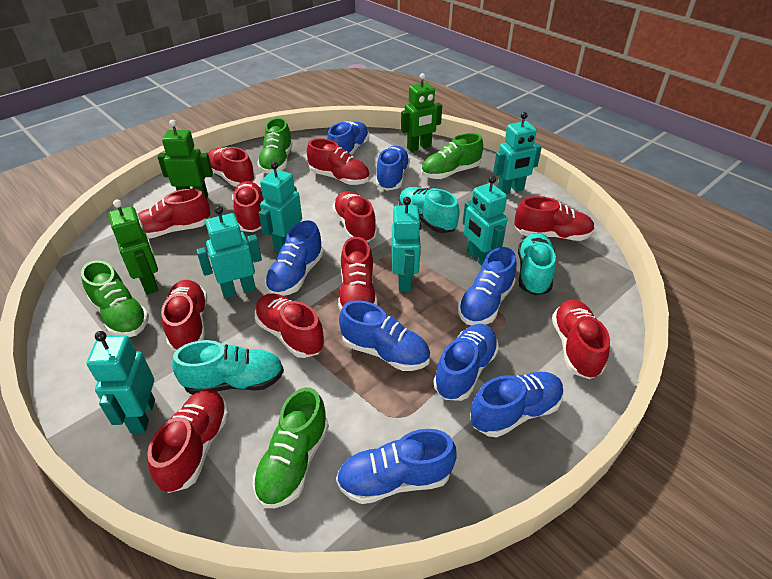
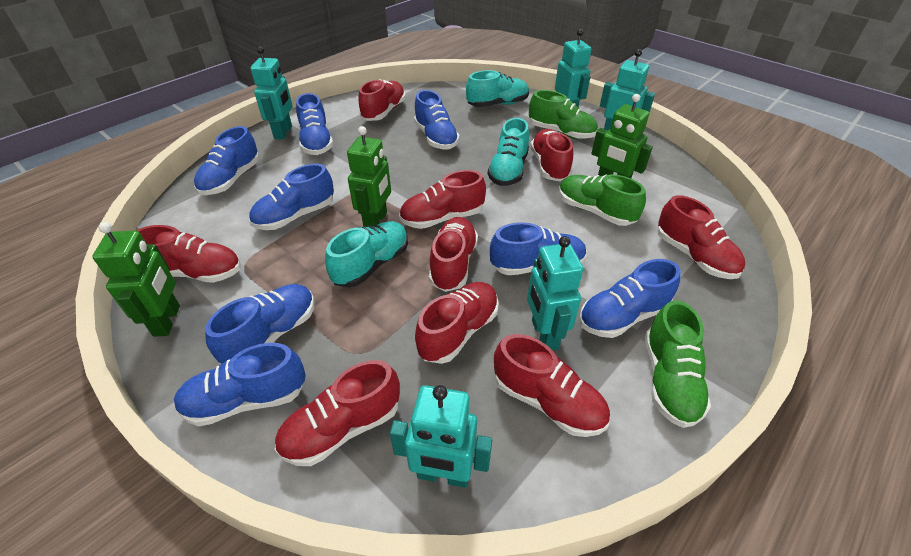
green shoe: [81,260,149,337] [253,387,329,508] [257,118,293,174] [421,133,483,179] = 4 -> [529,90,598,139] [559,174,646,226] [645,300,711,428] = 3
red shoe: [138,189,210,239] [147,389,229,493] [161,280,207,351] [208,147,256,187] [232,181,264,232] [255,293,325,358] [307,138,370,185] [332,191,377,242] [338,237,377,311] [514,196,595,241] [552,300,610,379] = 11 -> [136,225,241,283] [274,360,400,466] [358,79,405,121] [399,170,486,229] [415,282,499,364] [429,217,478,292] [494,334,610,437] [530,129,573,181] [657,195,745,279] = 9
turquoise robot: [87,331,155,433] [196,206,262,298] [259,162,302,252] [392,197,421,292] [463,176,508,266] [493,112,542,194] = 6 -> [250,46,293,140] [390,385,492,488] [527,236,583,350] [555,29,591,107] [600,49,655,131] = 5

